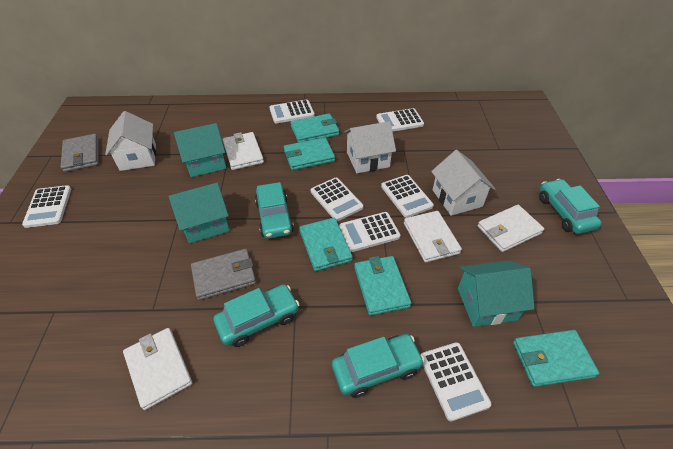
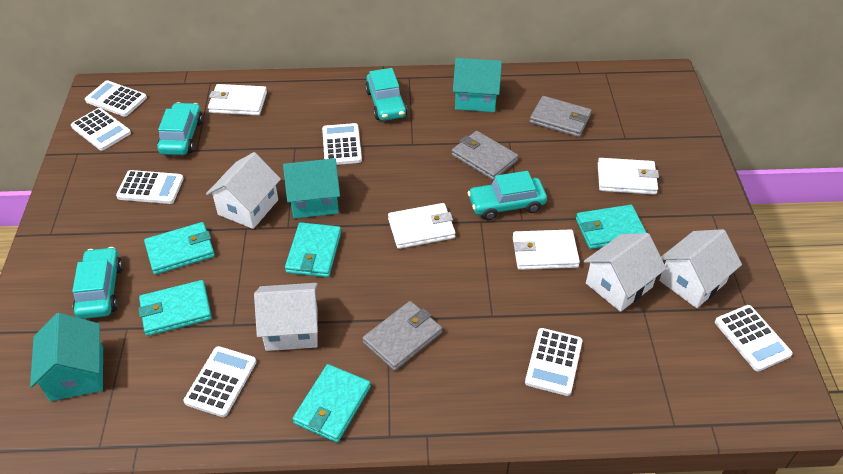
grey wallet: [61,134,99,172] [191,249,256,300] = 2 -> [362,301,442,371] [452,131,518,180] [530,96,592,137] = 3
white house: [105,111,156,171] [344,121,396,173] [431,150,495,216] = 3 -> [206,152,281,229] [254,283,318,351] [584,233,666,312] [659,229,742,308] = 4

